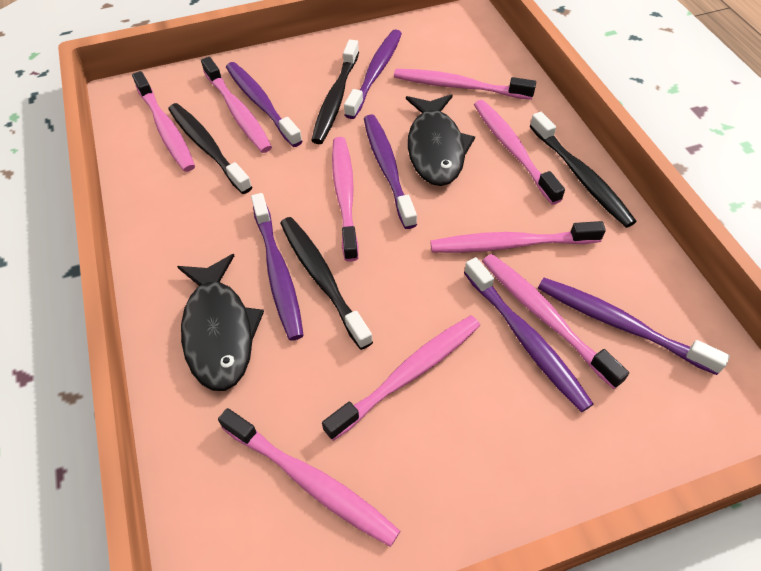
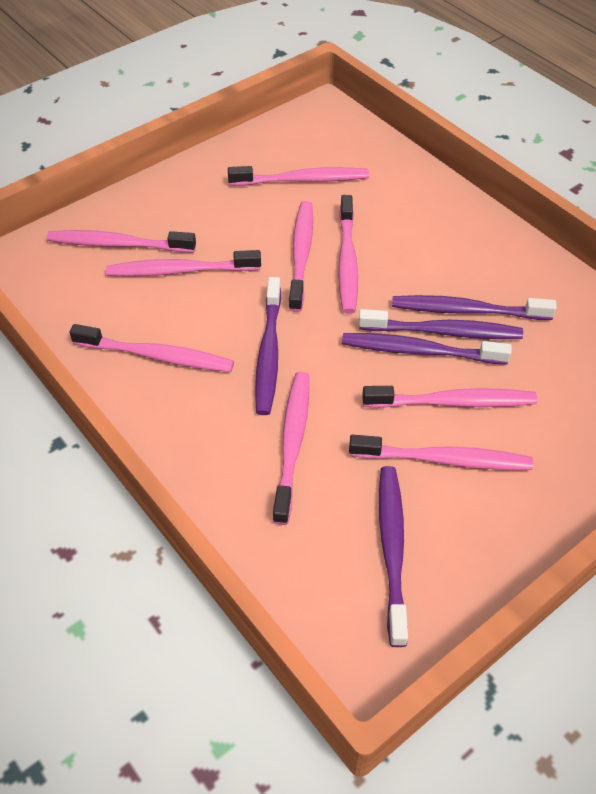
black fish: [177,254,264,391] [406,94,475,186] = 2 -> none = 0
black toothbrush: [168,103,252,194] [280,217,373,350] [311,40,359,144] [530,112,637,228] = 4 -> none = 0
purple toothbrush: [226,62,303,147] [251,193,304,341] [344,29,402,119] [364,114,417,229] [464,257,593,412] [538,278,730,375] = 6 -> [255,277,281,415] [342,333,512,365] [358,309,523,339] [379,466,408,647] [392,295,557,320] = 5

